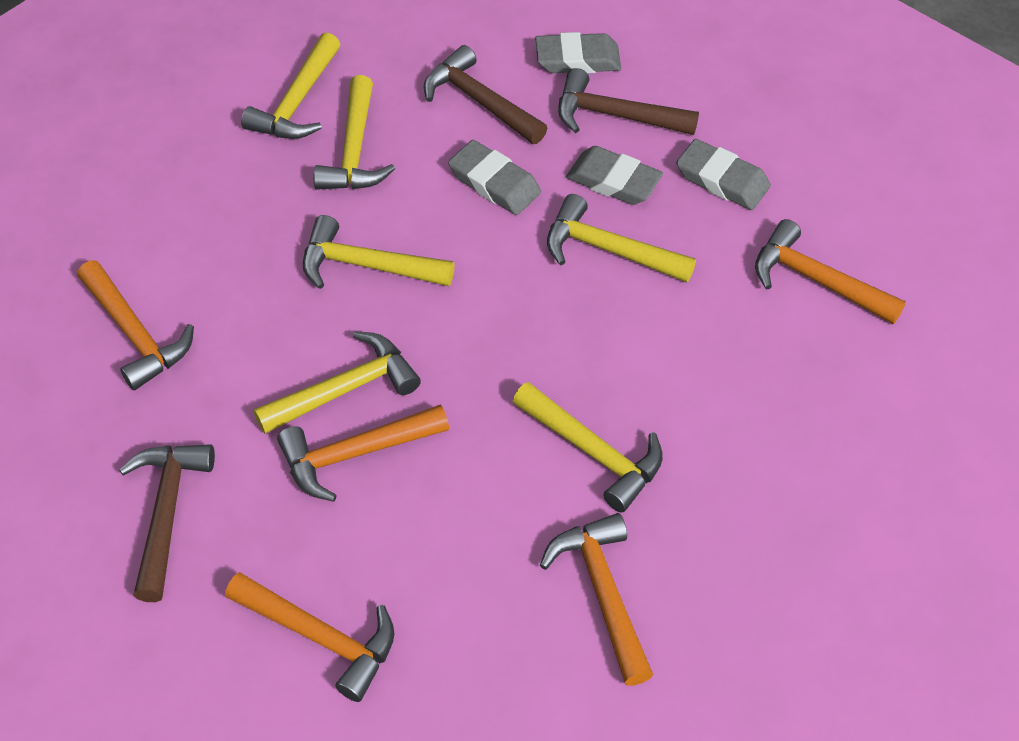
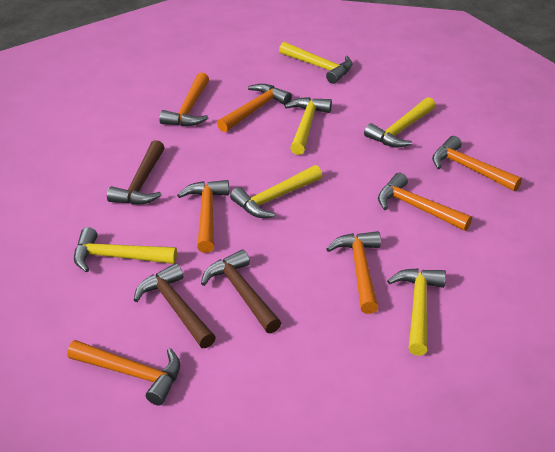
grey eraser: [448,140,541,215] [535,32,621,73] [566,146,663,205] [676,139,771,210] = 4 -> none = 0
orange hammer: [77,260,194,391] [225,572,395,702] [277,404,449,502] [540,513,653,686] [755,219,906,324] = 5 -> [67,340,180,405] [159,72,209,126] [177,180,229,253] [217,84,292,132] [327,231,381,314] [378,173,472,231] [432,136,522,191] = 7

